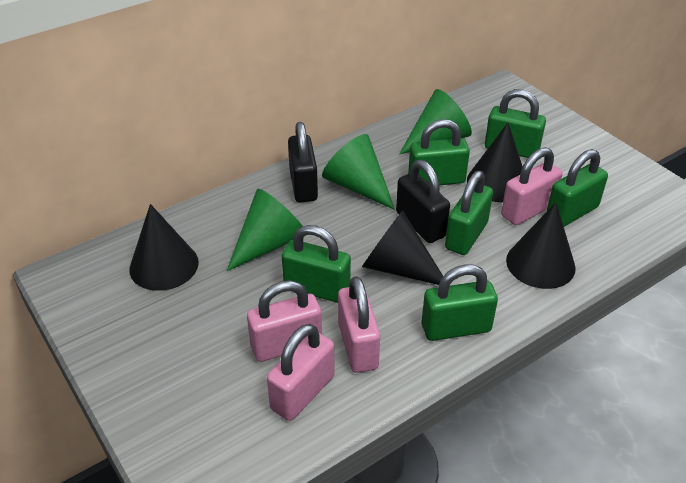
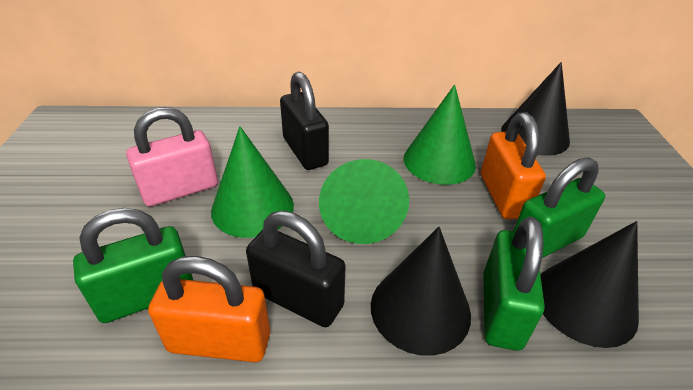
black cone: [129,204,199,291] [362,210,443,285] [467,123,523,202] [506,202,576,289] = 4 -> [371,227,471,356] [501,62,570,156] [541,221,639,348] = 3
green padlock: [282,225,351,303] [408,119,470,185] [422,265,498,341] [445,171,493,255] [485,89,546,158] [546,149,608,227] = 6 -> [73,208,193,323] [483,217,545,351] [513,157,605,258] = 3
orange padlock: none = 0 -> [148,256,270,362] [481,112,546,219] = 2
pink padlock: [247,280,322,362] [267,324,335,421] [338,276,380,373] [501,147,563,225] = 4 -> [126,107,218,207] = 1

